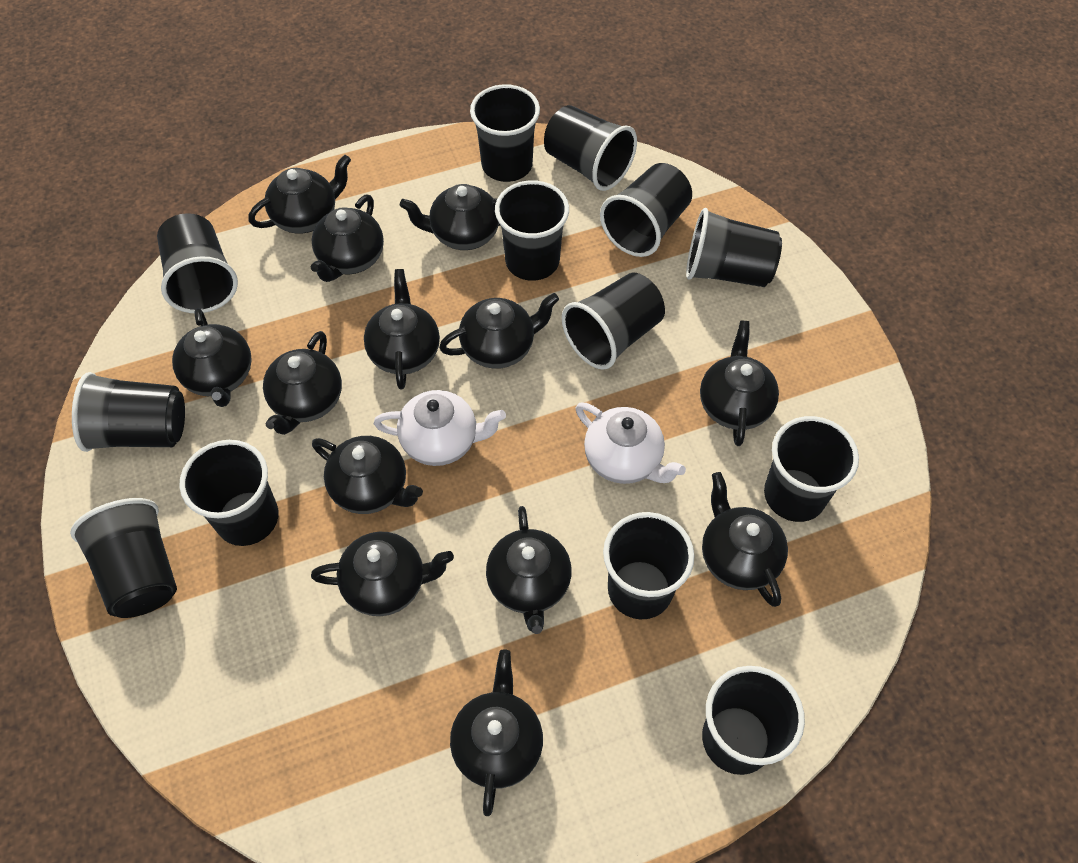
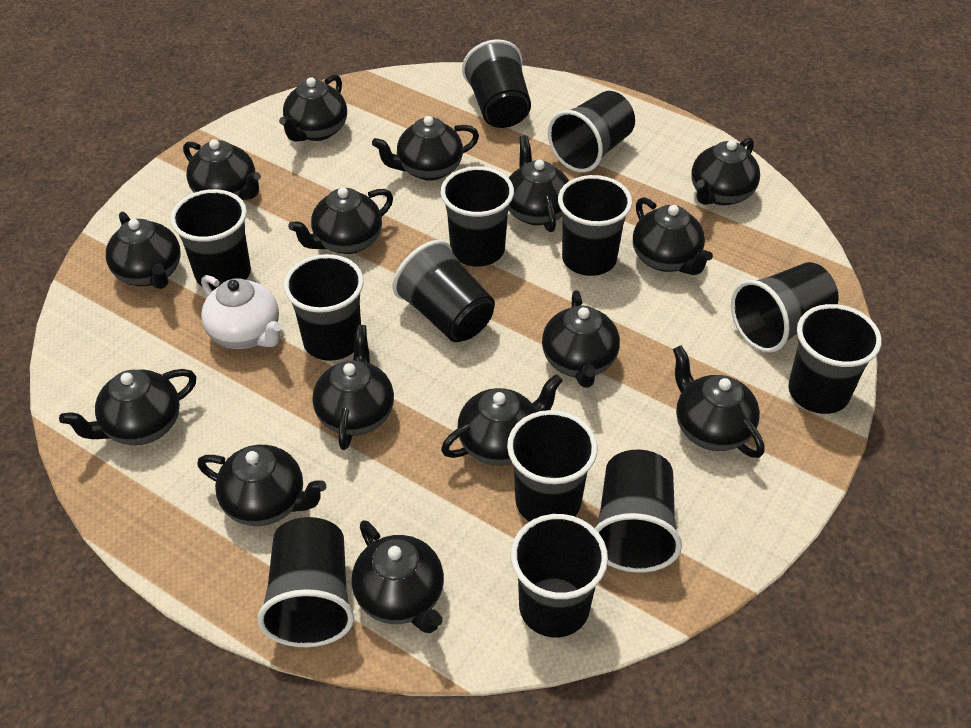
black teapot: [172,308,252,407] [248,155,351,234] [263,331,342,435] [310,195,384,282] [311,532,454,616] [312,436,423,514] [364,269,440,390] [400,184,501,250] [439,293,559,369] [450,649,543,816] [486,506,572,634] [700,320,779,446] [702,472,788,607] = 13 -> [59,369,196,445] [106,212,181,289] [183,139,261,200] [197,445,326,526] [279,75,347,142] [288,187,393,254] [312,325,394,450] [352,520,444,633] [372,116,479,181] [441,374,563,465] [509,135,569,232] [542,290,620,388] [633,197,713,275] [673,345,764,458] [691,138,760,206] = 15
white teapot: [374,390,506,466] [576,403,686,484] = 2 -> [201,275,282,349] = 1

